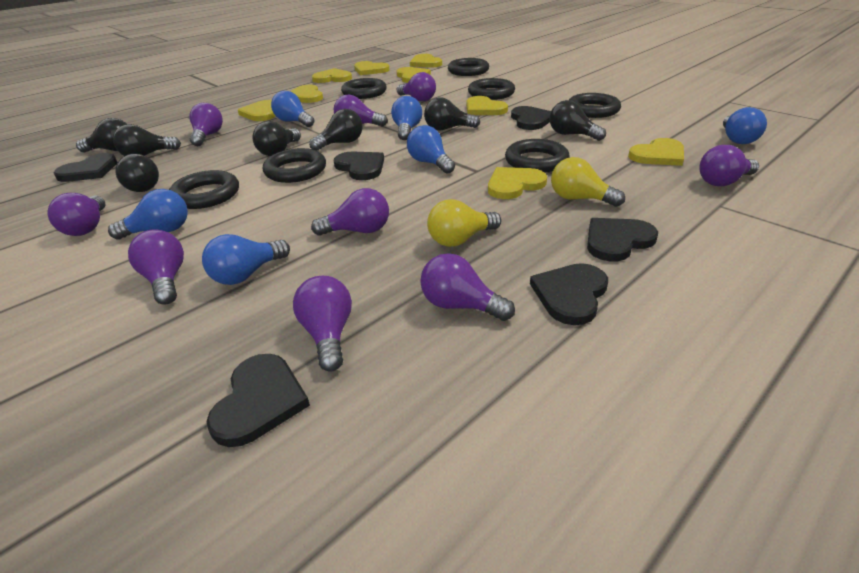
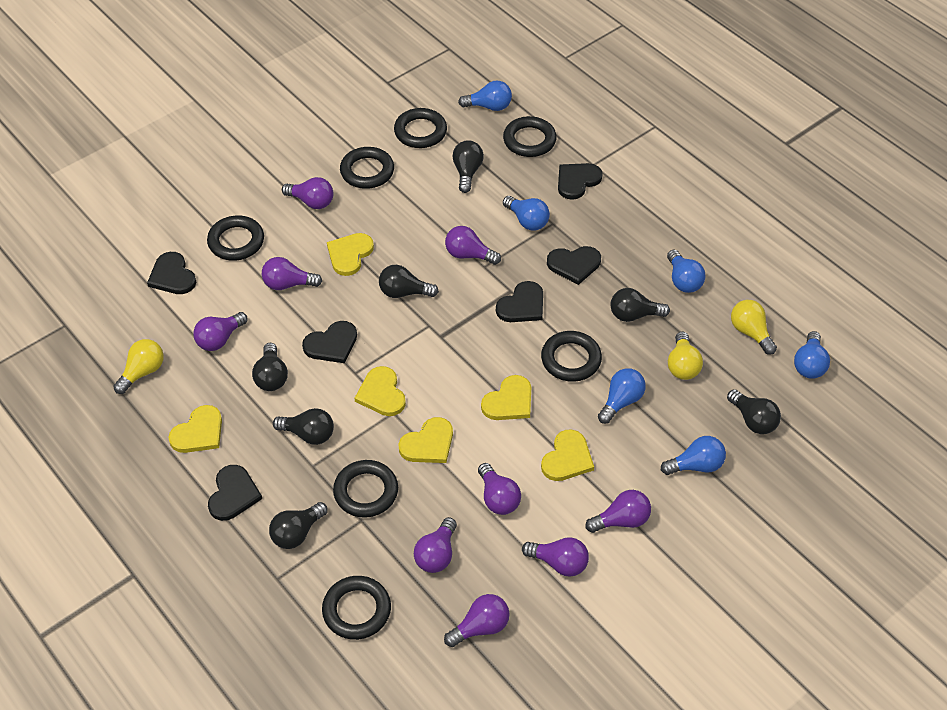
yellow heart: [238,100,275,121] [290,85,323,103] [312,68,352,83] [354,61,389,75] [397,67,431,83] [410,54,442,68] [466,96,508,115] [488,167,547,199] [628,138,684,166] = 9 -> [168,405,222,453] [327,233,374,276] [354,366,406,416] [398,417,453,463] [481,375,531,420] [541,429,594,481] = 6
yellow light bulb: [427,199,501,247] [551,157,625,207] = 2 -> [113,339,164,394] [668,331,703,380] [731,300,777,355] = 3

